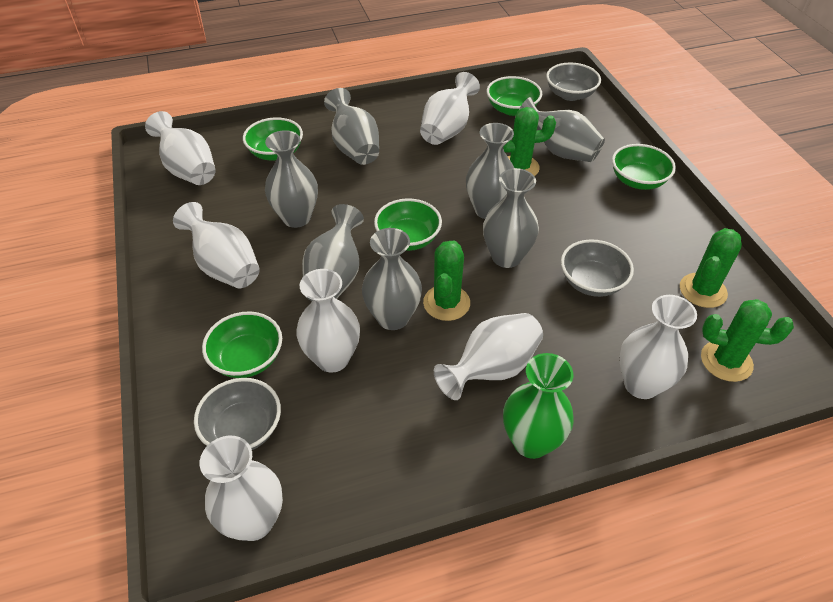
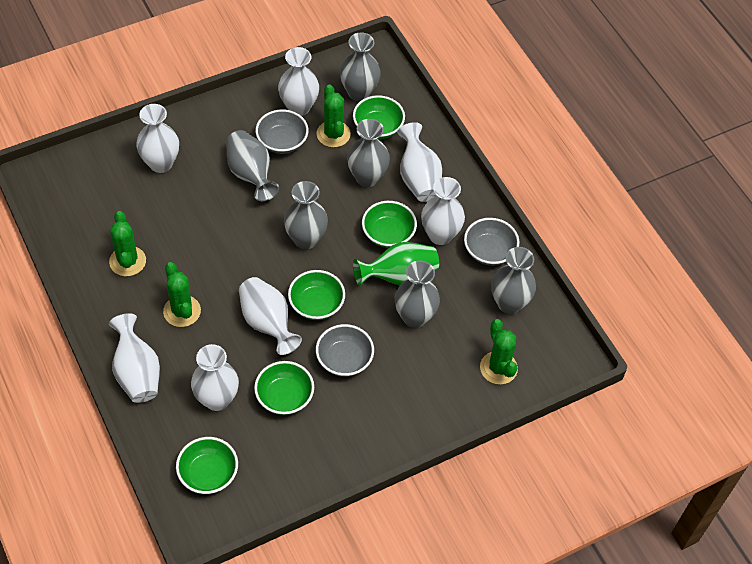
grey vase: [265,130,318,228] [302,204,364,301] [324,88,379,165] [362,228,422,330] [466,123,514,219] [483,168,539,268] [519,97,605,162] = 7 -> [226,130,279,201] [284,181,328,249] [340,32,381,101] [347,119,390,187] [395,261,440,328] [491,247,536,314] = 6

